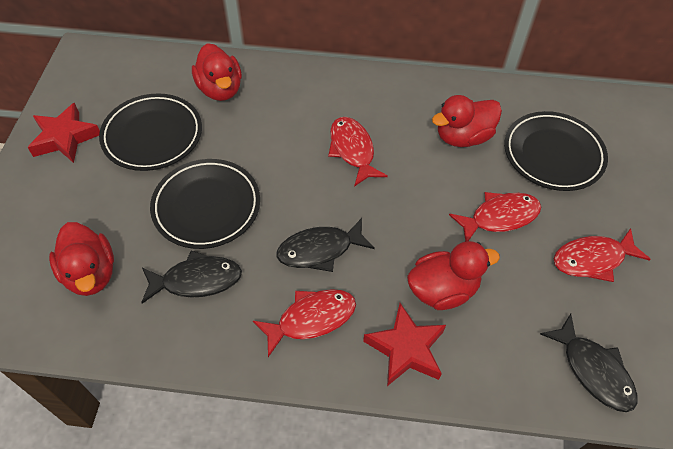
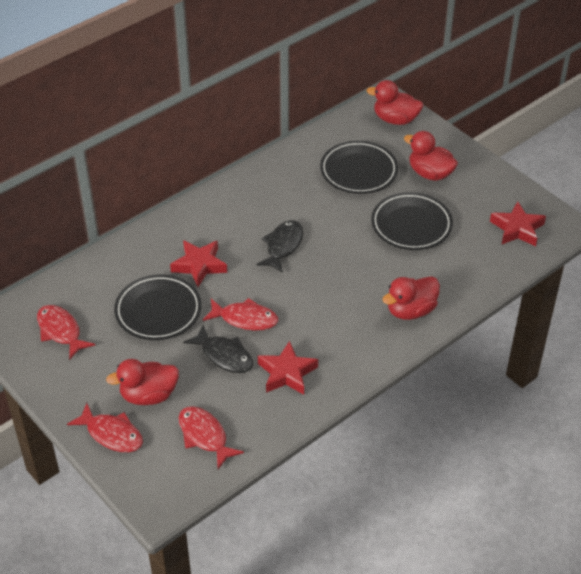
black fish: [141,251,242,304] [277,218,375,272] [540,314,638,412] = 3 -> [183,325,253,373] [256,220,303,273] = 2
red star: [27,103,100,163] [363,303,446,386] = 2 -> [170,240,227,287] [258,341,318,395] [490,201,546,246] = 3

